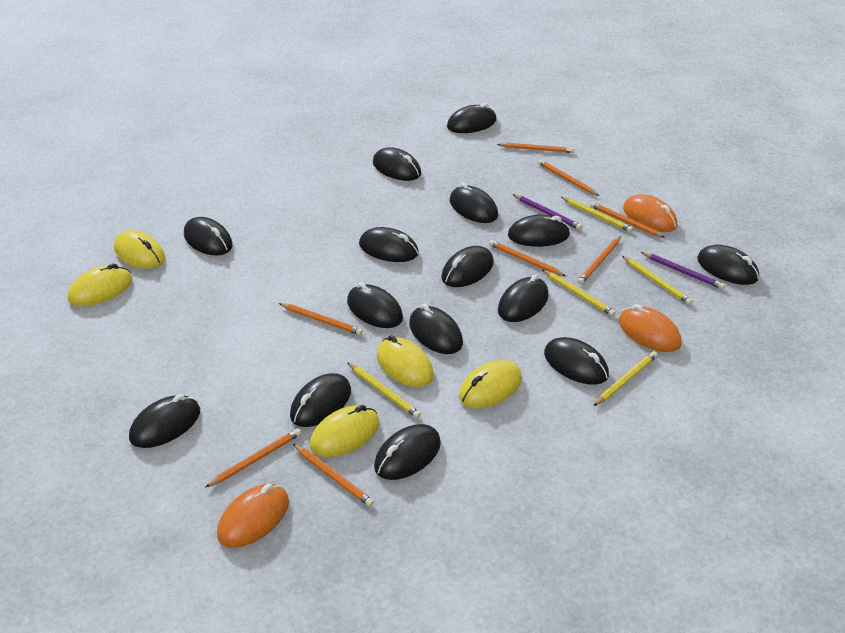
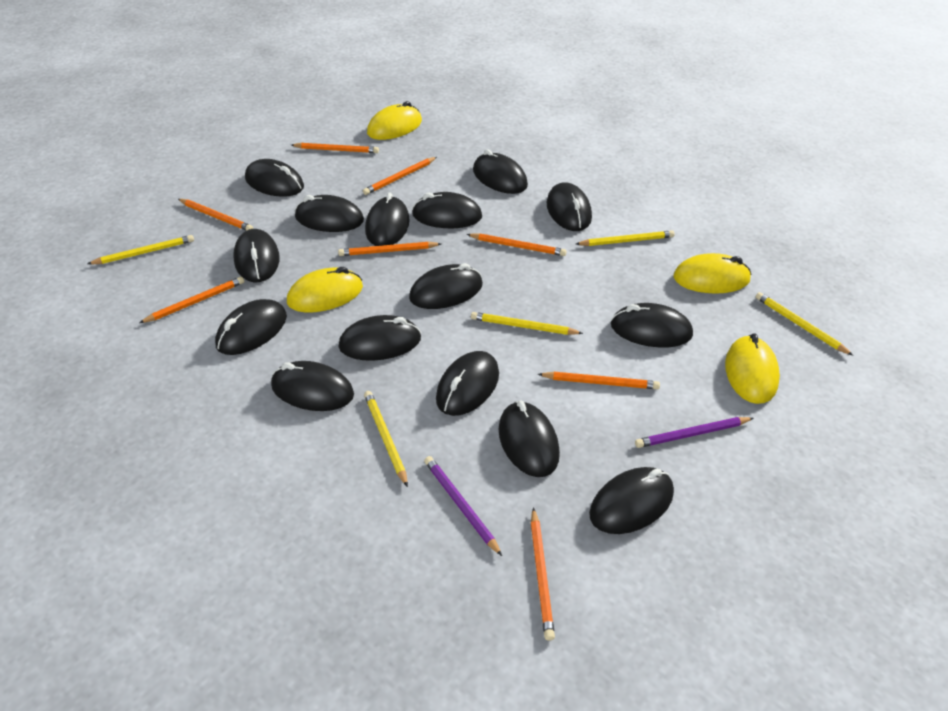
orange mouse: [217,484,289,548] [619,304,681,352] [623,194,677,232] = 3 -> none = 0
yellow mouse: [67,263,132,306] [114,230,165,269] [310,405,379,457] [377,335,434,387] [459,360,522,409] = 5 -> [287,267,363,312] [367,101,422,140] [674,253,751,294] [725,333,780,404] = 4

